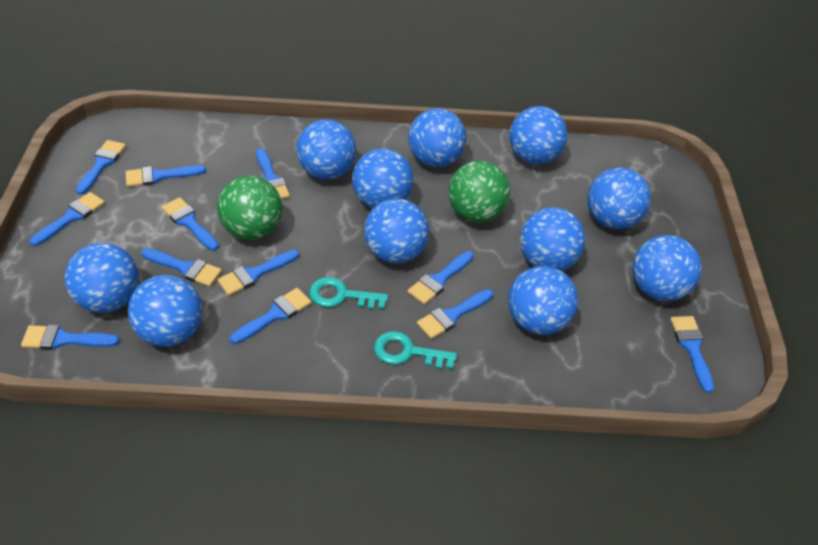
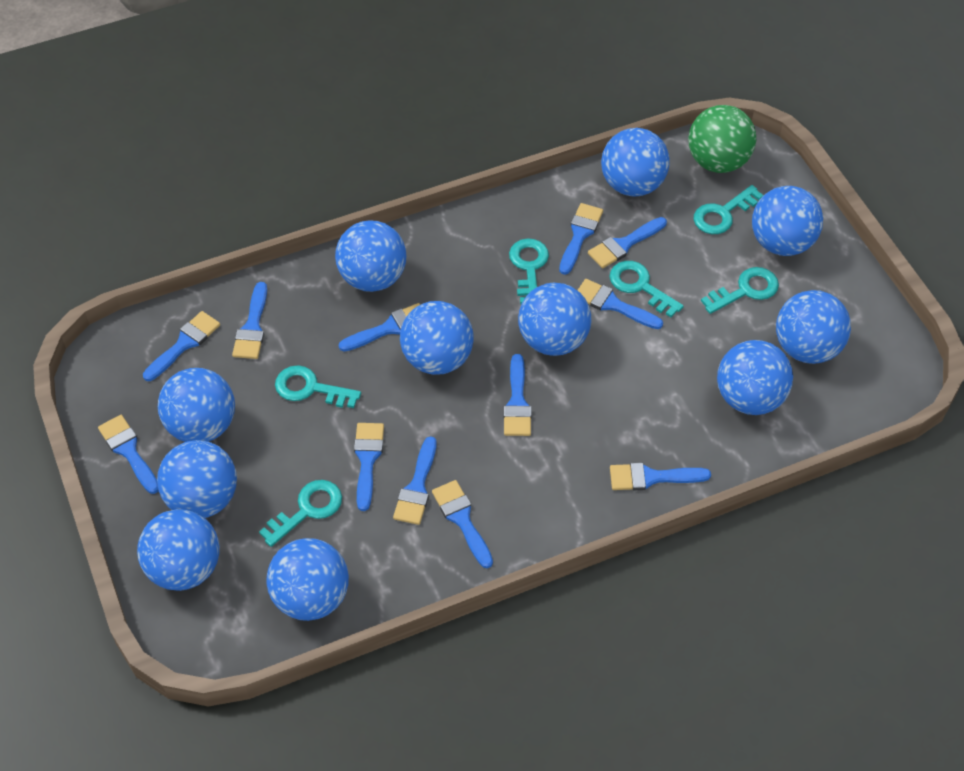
green ball: [217,175,282,240] [448,161,510,223] = 2 -> [688,105,756,173] = 1
turquoise key: [309,277,388,310] [374,331,457,369] = 2 -> [259,480,342,547] [275,365,361,408] [509,238,549,304] [609,261,684,317] [693,185,764,234] [701,267,779,314] = 6

